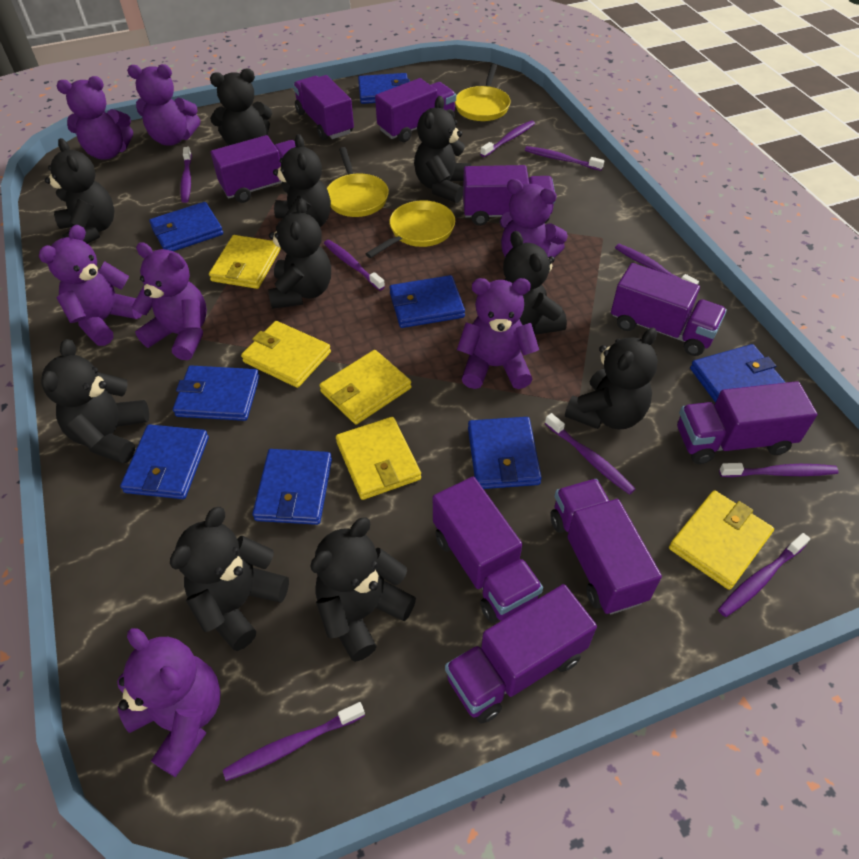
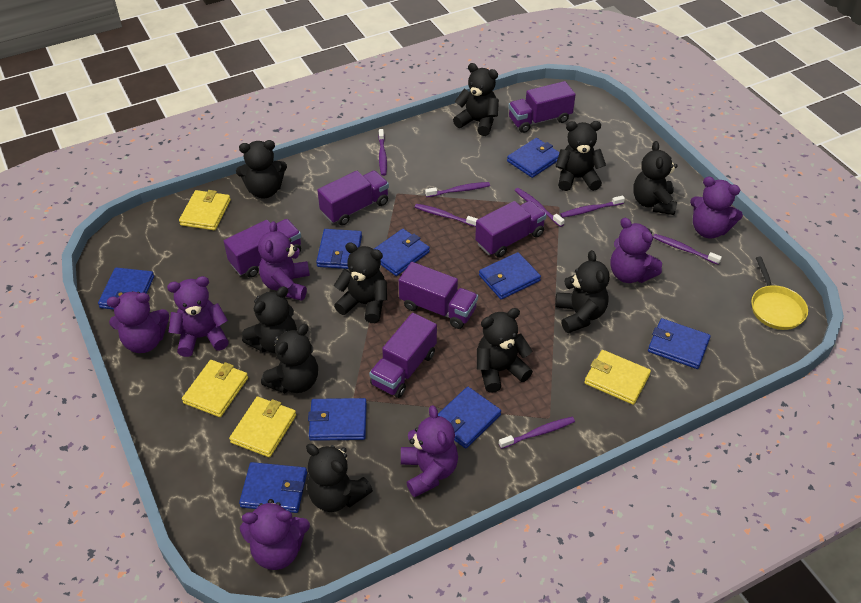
blue wallet: [120,424,209,499] [149,202,223,251] [173,366,260,421] [252,449,332,525] [358,73,410,104] [390,275,465,328] [468,417,542,489] [690,344,786,403] = 8 -> [98,267,154,310] [239,462,307,513] [308,398,367,441] [316,229,362,269] [374,229,430,276] [438,387,501,449] [479,252,541,300] [507,138,560,178] [648,318,711,369] = 9
purple toothbrush: [180,147,192,203] [223,702,365,781] [324,240,385,291] [480,120,535,157] [525,146,604,171] [545,413,635,495] [615,244,699,285] [718,533,810,617] [719,463,839,477] = 9 -> [378,129,387,176] [414,204,478,227] [425,182,490,197] [499,417,575,449] [514,188,565,227] [560,195,625,218] [653,234,722,265] = 7
purple truck: [211,135,296,203] [293,75,354,140] [375,78,456,142] [433,477,543,623] [445,584,597,724] [463,165,555,226] [550,479,662,615] [611,263,727,356] [677,381,817,464] = 9 -> [224,219,301,278] [317,170,389,226] [369,313,437,398] [399,262,478,329] [475,201,546,258] [508,81,576,133] = 6
yellow pan: [327,147,389,217] [365,200,455,258] [455,64,511,121] = 3 -> [751,257,808,330] = 1
yellow wallet: [209,235,281,289] [241,321,331,388] [319,350,412,425] [336,417,421,500] [669,490,774,590] = 5 -> [179,190,231,230] [182,360,248,417] [229,397,296,457] [584,350,651,405] = 4

